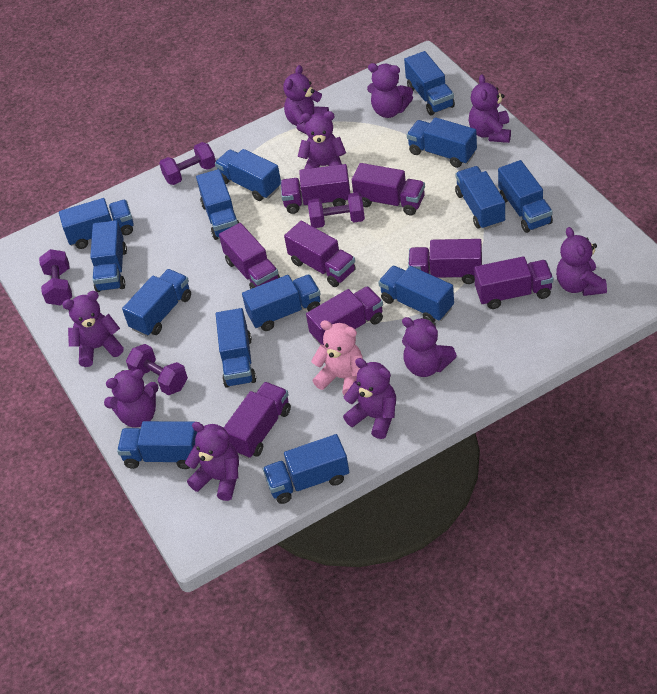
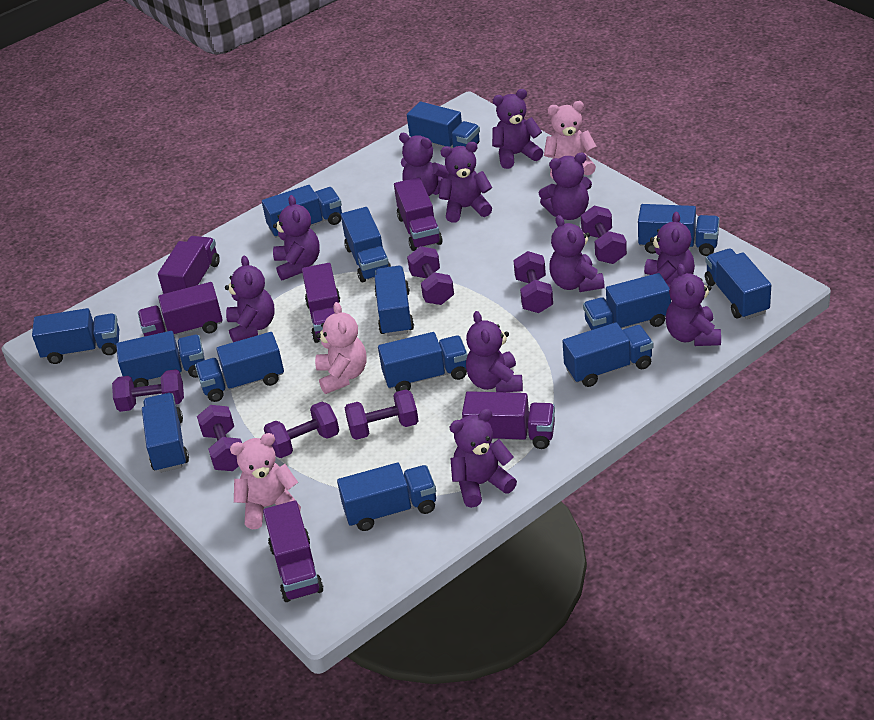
pink teddy bear: [311,320,363,395] = 1 -> [230,433,301,529] [315,302,367,394] [544,101,597,178] = 3
purple dumbbell: [39,249,72,306] [126,344,188,395] [159,142,216,185] [308,192,365,228] = 4 -> [112,369,184,412] [197,405,242,471] [264,402,339,458] [345,389,419,440] [407,246,454,305] [513,251,553,313] [581,205,627,264] = 7
purple teddy bear: [62,291,124,367] [104,369,159,427] [185,422,239,501] [284,65,329,134] [298,111,346,169] [343,358,396,439] [367,63,413,118] [402,317,457,377] [469,74,511,143] [556,227,607,296] = 10 -> [225,255,274,342] [273,195,320,280] [399,133,449,196] [439,142,492,223] [450,409,517,508] [466,311,523,392] [492,89,543,169] [539,153,592,220] [549,215,605,292] [644,212,695,288] [665,264,721,346] = 11
purple truck: [219,223,280,289] [224,382,291,459] [281,164,350,214] [284,221,356,287] [306,286,383,345] [352,163,425,215] [408,239,482,284] [474,256,553,309] = 8 -> [138,282,223,337] [158,236,220,294] [263,500,323,602] [302,263,340,343] [394,177,443,251] [462,391,555,449] = 6

